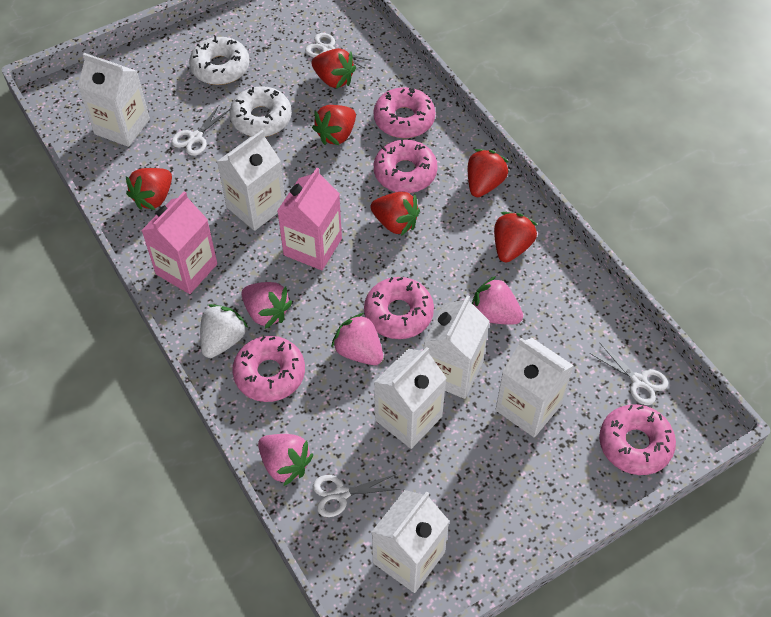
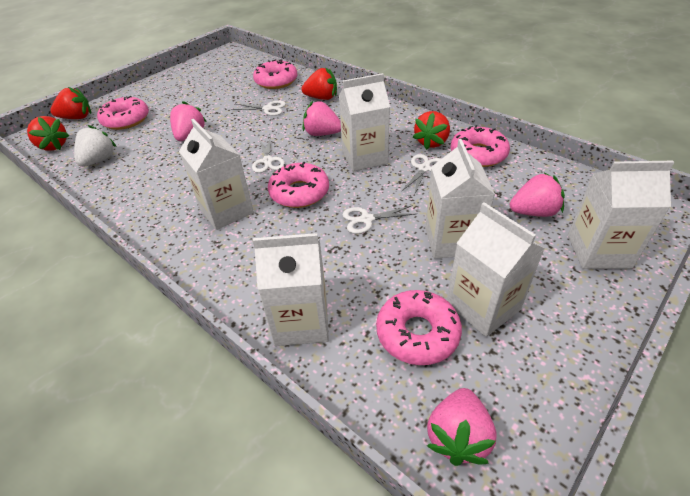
pink carton: [141,191,217,294] [277,168,342,270] = 2 -> none = 0
red strawberry: [126,168,172,210] [311,48,356,89] [312,105,356,146] [370,192,420,236] [468,149,509,197] [494,212,537,262] = 6 -> [27,116,70,151] [50,87,91,119] [301,67,337,100] [413,111,450,150] = 4
white donut: [189,36,250,85] [229,86,292,137] = 2 -> none = 0

